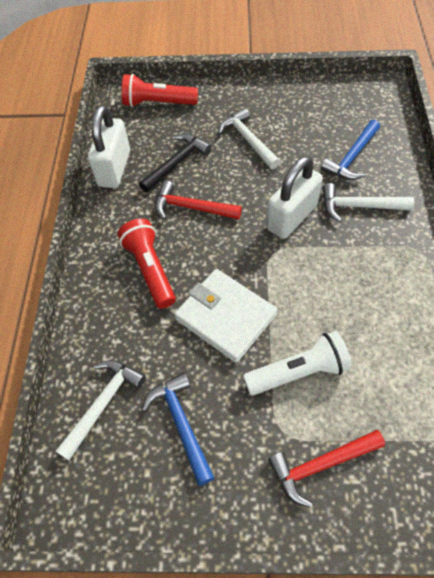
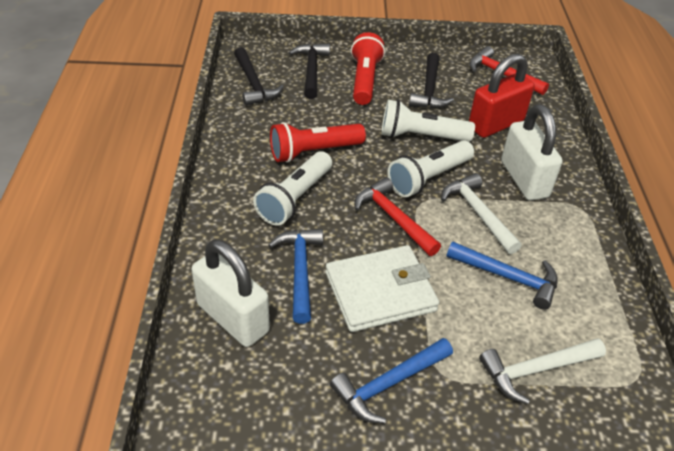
black hammer: [139,134,212,192] = 1 -> [234,47,284,106] [289,43,330,99] [409,52,454,108] = 3
blue hammer: [142,372,214,486] [321,120,380,180] = 2 -> [268,229,323,324] [330,338,453,423] [446,242,558,310] = 3
red padlock: none = 0 -> [469,53,535,138] = 1
white flashlight: [243,331,352,395] = 1 -> [253,151,332,226] [381,100,475,142] [387,140,474,197] = 3
white hammer: [56,360,146,461] [218,108,280,170] [323,183,414,222] = 3 -> [441,173,522,254] [479,338,606,404] = 2

